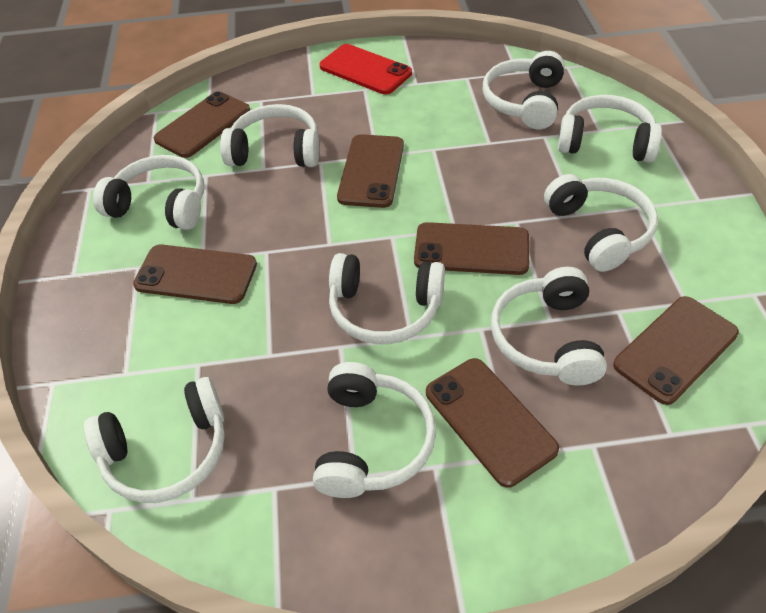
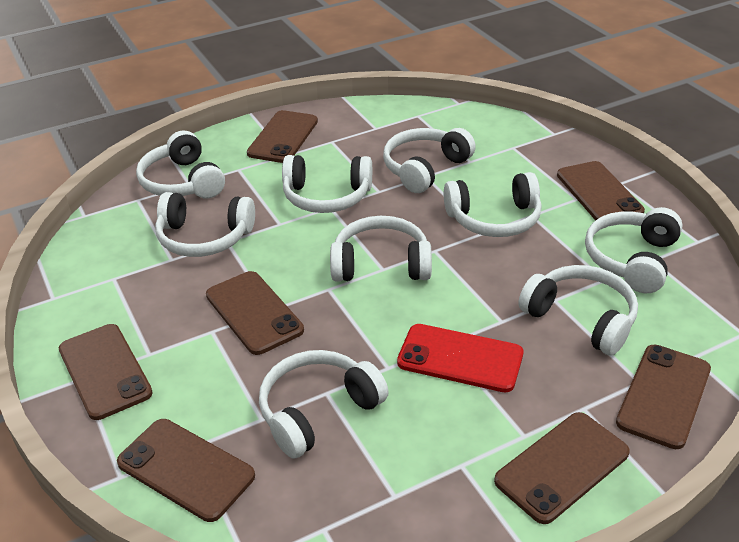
brown phone: [133,245,257,304] [153,91,250,158] [337,134,404,208] [414,222,529,275] [426,358,559,488] [613,296,739,405] = 6 -> [59,324,153,420] [117,419,255,522] [206,271,304,355] [247,110,318,163] [494,412,630,524] [557,161,645,221] [616,345,711,449] = 7

